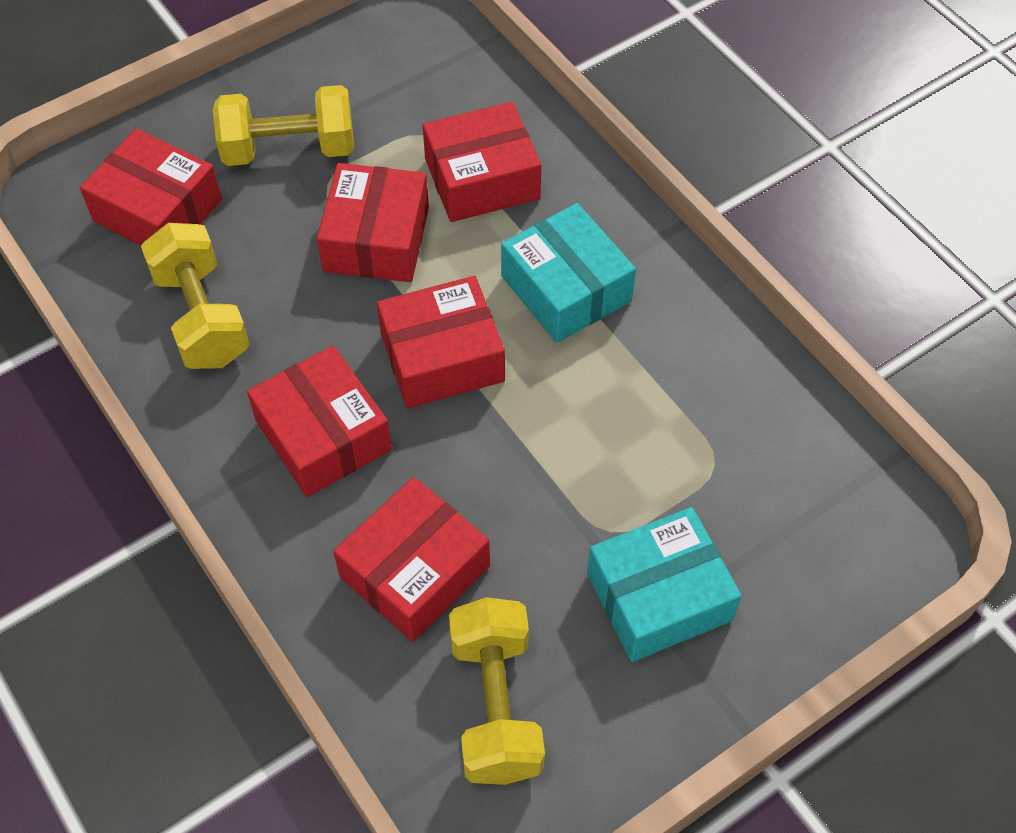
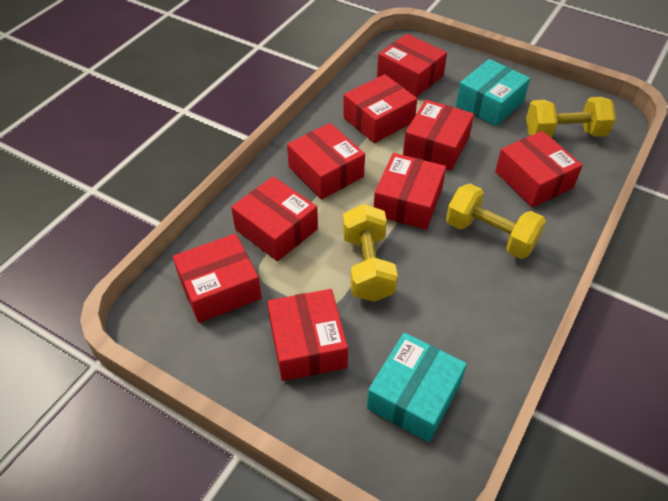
red box: [80,129,222,245] [247,345,392,497] [317,163,429,282] [333,477,490,642] [377,276,505,408] [423,102,541,222] = 6 -> [173,234,262,323] [231,176,318,261] [267,289,348,381] [287,123,365,199] [343,74,417,143] [374,153,446,230] [377,34,447,97] [403,100,474,170] [495,131,583,207] = 9

